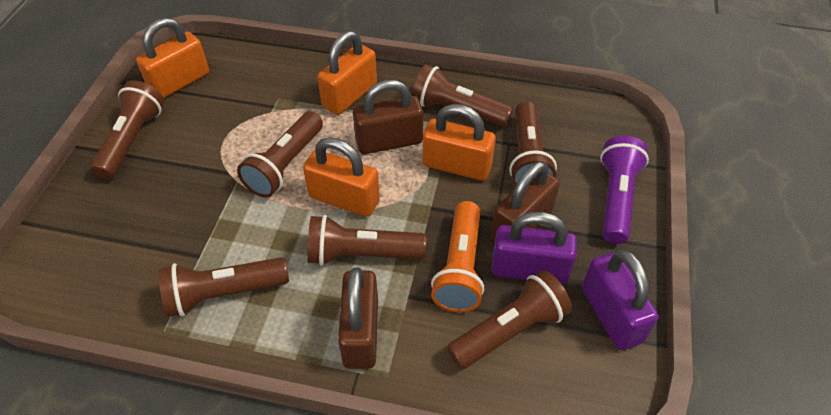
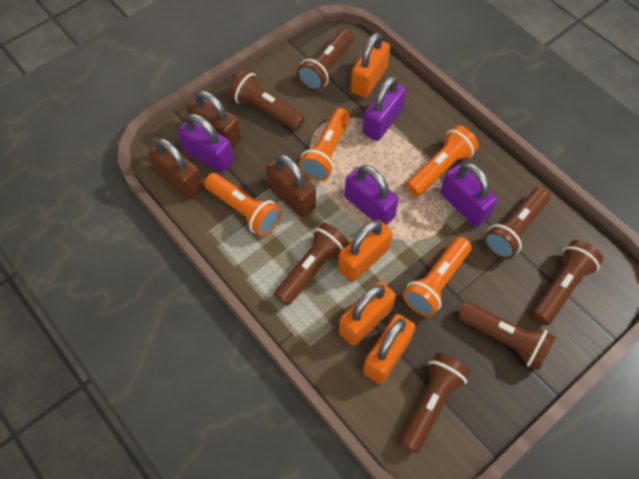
orange flashlight: [431,201,484,312] = 1 -> [204,173,282,237] [298,108,350,181] [403,237,472,317] [406,125,479,196] = 4
purple flashlight: [600,136,649,244] = 1 -> none = 0
purple padlock: [491,212,577,285] [582,250,659,350] = 2 -> [178,114,234,173] [345,165,399,225] [363,76,406,141] [440,163,497,227] = 4

